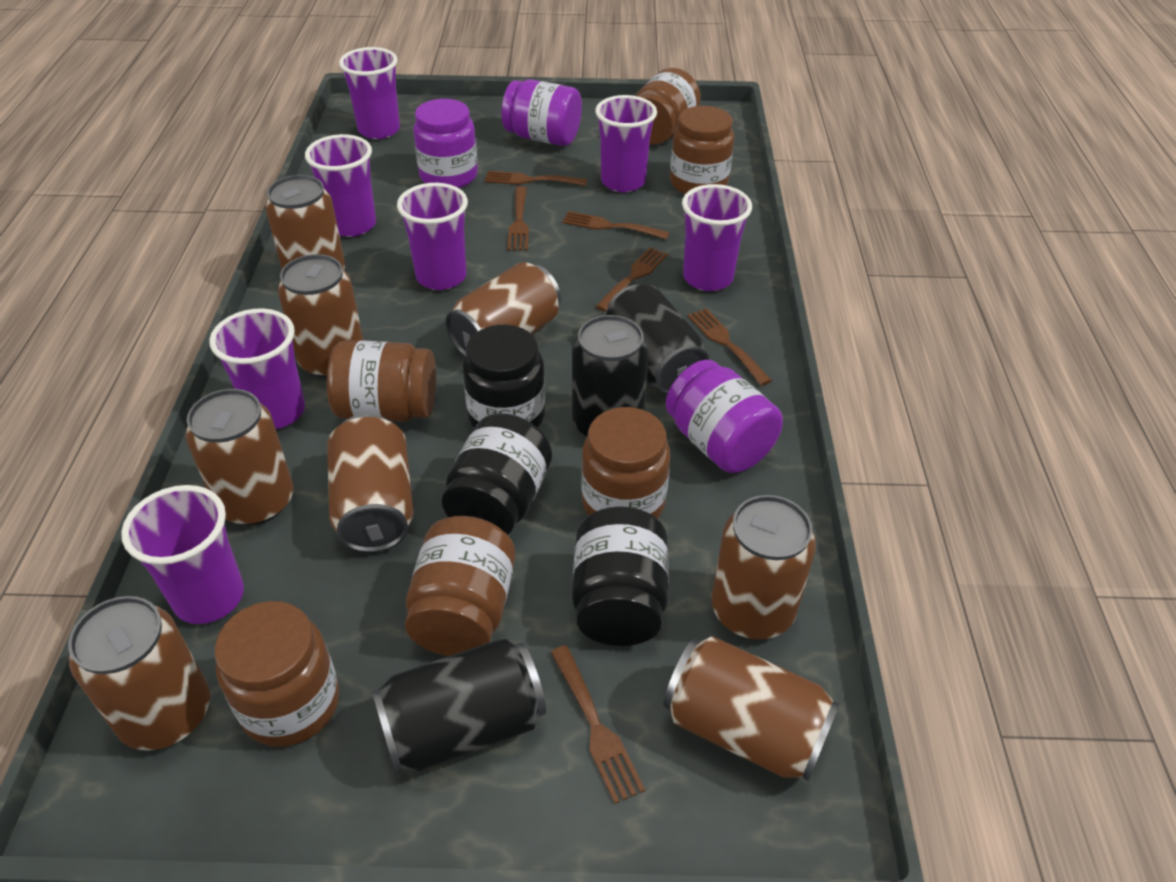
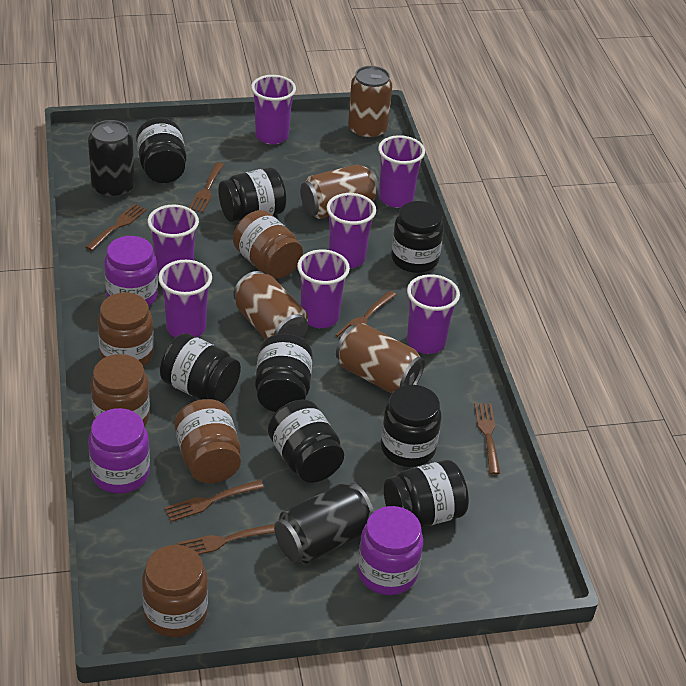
black can: [372,638,546,772] [572,315,649,437] [606,285,709,395] = 3 -> [88,120,135,199] [274,483,374,564] = 2
black jar: [442,413,552,535] [463,325,545,428] [572,506,669,646] = 3 -> [136,118,186,183] [160,333,241,403] [218,167,287,222] [255,334,313,412] [268,400,344,483] [381,385,441,467] [384,460,469,528] [391,201,444,273] = 8
brown can: [68,596,210,750] [185,389,293,525] [265,175,345,270] [278,254,364,378] [327,414,414,553] [445,262,561,357] [663,636,840,781] [712,495,816,640] = 8 -> [233,271,308,339] [300,164,379,219] [336,323,425,394] [348,66,392,140] = 4
brown jar: [215,601,339,747] [327,340,436,422] [405,516,515,656] [581,407,670,519] [635,68,701,144] [670,106,734,194] = 6 -> [91,354,150,426] [98,292,154,367] [142,545,208,637] [174,399,241,483] [233,210,303,279] = 5

